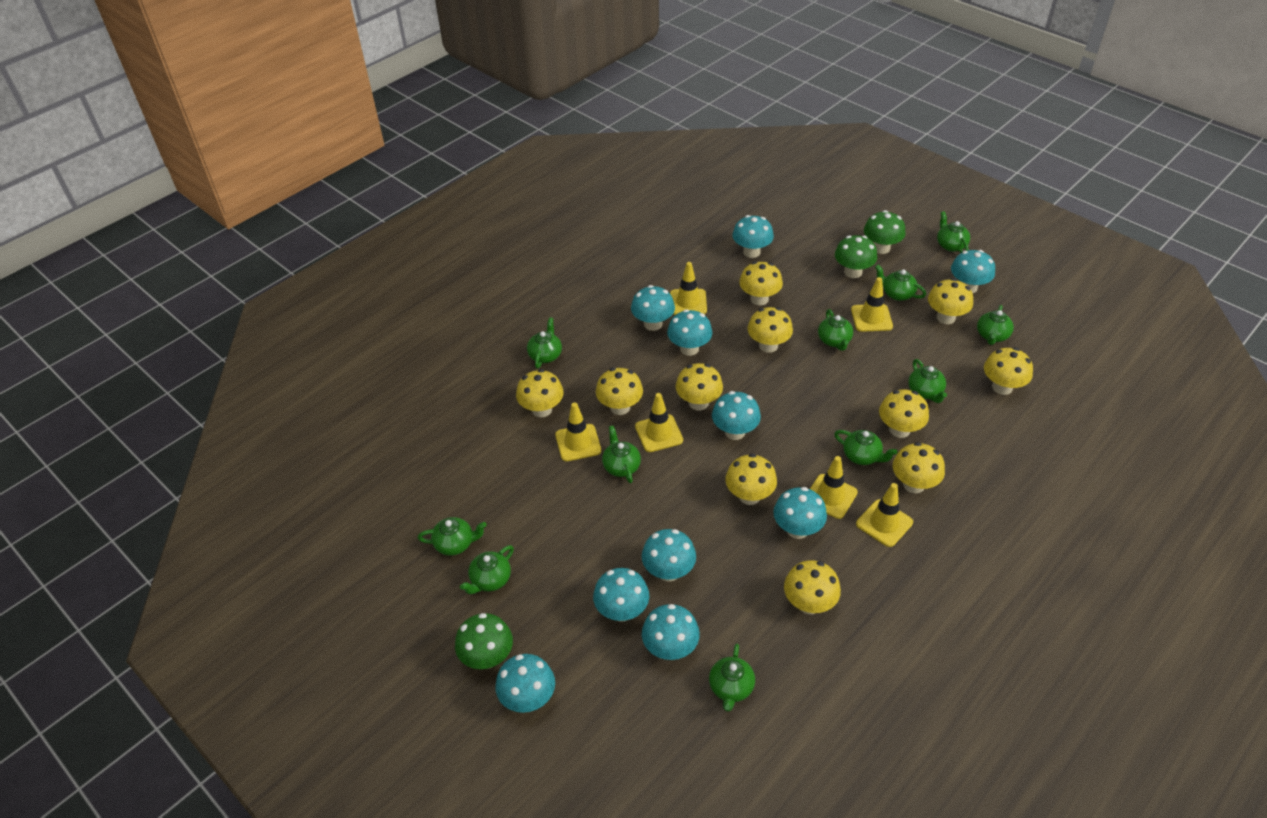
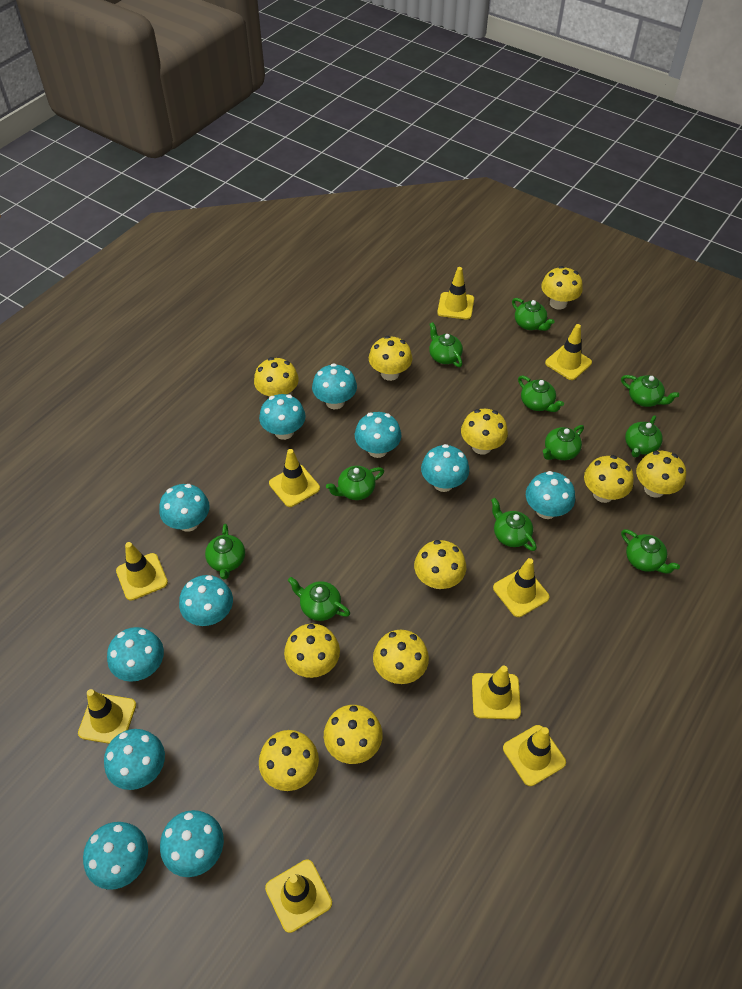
green mushroom: [455,613,513,669] [835,235,877,278] [864,210,906,254] = 3 -> none = 0
turquoise mushroom: [495,654,555,713] [593,568,649,622] [631,285,675,331] [642,529,696,582] [642,604,700,660] [667,309,712,356] [712,391,761,440] [732,215,774,258] [773,487,827,539] [951,250,995,293] = 10 -> [83,822,148,890] [104,729,165,790] [107,627,164,682] [159,484,210,532] [160,810,224,877] [179,575,233,626] [259,394,306,440] [312,363,357,409] [355,412,401,458] [421,444,469,492] [526,471,575,519] = 11
yellow traffic cone: [555,402,601,461] [635,393,683,452] [670,262,707,315] [810,456,858,519] [851,277,893,332] [856,483,913,547] = 6 -> [78,689,136,744] [116,542,168,601] [265,859,332,933] [269,449,320,507] [437,267,474,320] [472,666,521,719] [493,558,550,617] [503,725,566,786] [545,324,592,380] = 9

